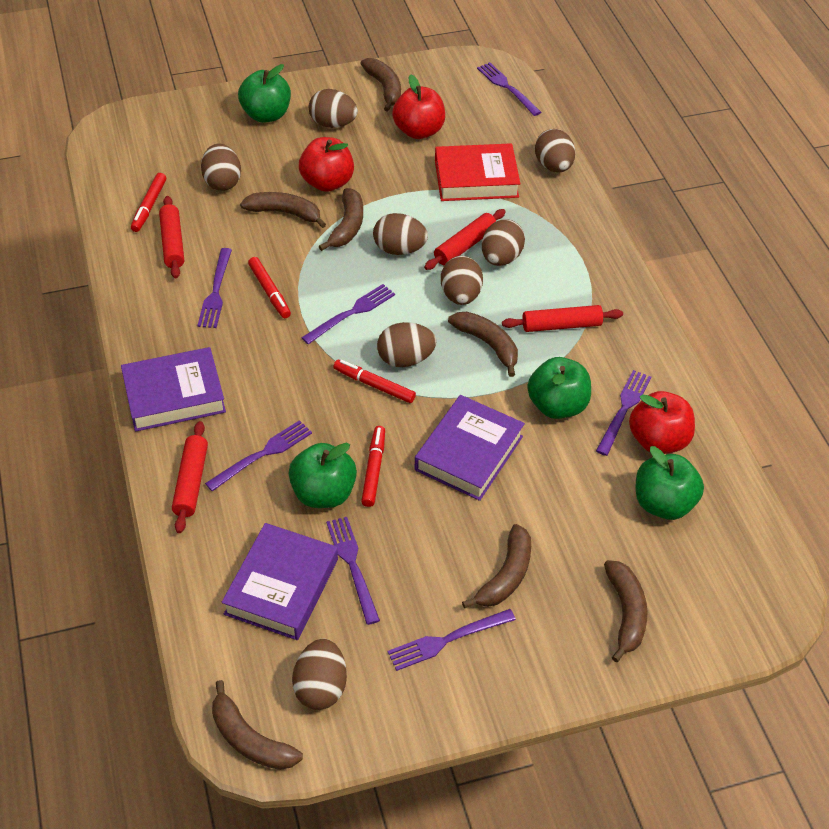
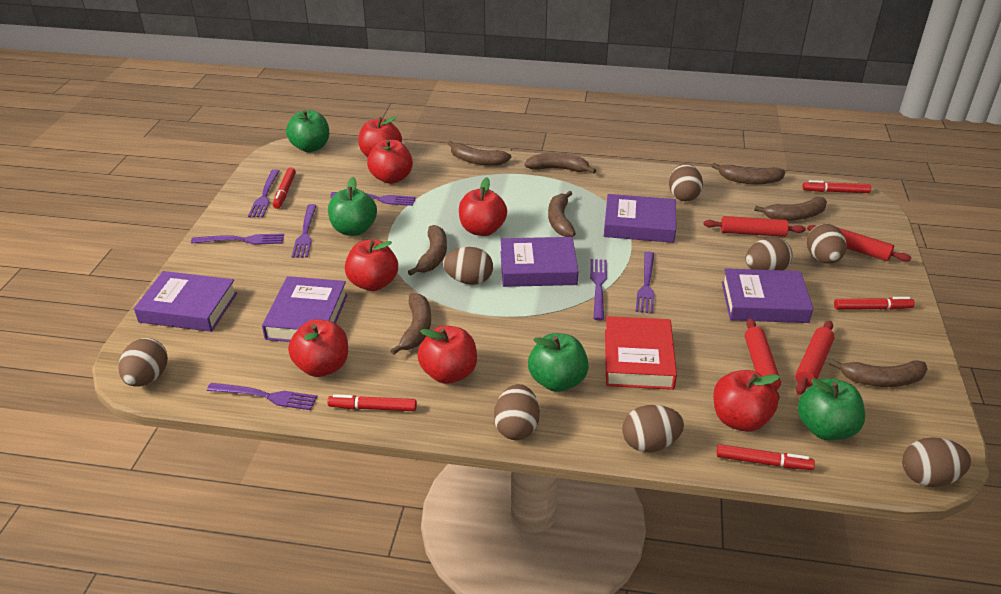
brown banana: [212,680,303,770] [240,192,326,228] [319,188,363,251] [360,58,401,112] [448,312,518,377] [462,524,531,608] [604,560,647,662] = 7 -> [390,293,431,355] [408,225,447,276] [448,141,511,166] [524,153,596,174] [548,191,576,237] [712,163,785,184] [754,197,827,221] [830,359,928,387] = 8
purple book: [121,347,226,432] [222,523,338,640] [415,395,525,501] = 3 -> [134,271,237,332] [262,276,348,342] [500,237,578,287] [604,194,676,243] [722,268,813,323] = 5
red apple: [299,137,354,192] [392,74,445,139] [629,391,695,454] = 3 -> [288,319,348,377] [345,239,398,291] [358,116,402,157] [367,140,413,184] [417,326,477,384] [459,177,507,236] [713,370,780,432] = 7
red marker: [131,173,166,232] [248,257,291,318] [333,360,416,403] [361,426,385,507] = 4 -> [273,167,296,209] [327,394,417,411] [716,444,815,470] [802,180,871,193] [834,297,915,310] = 5

